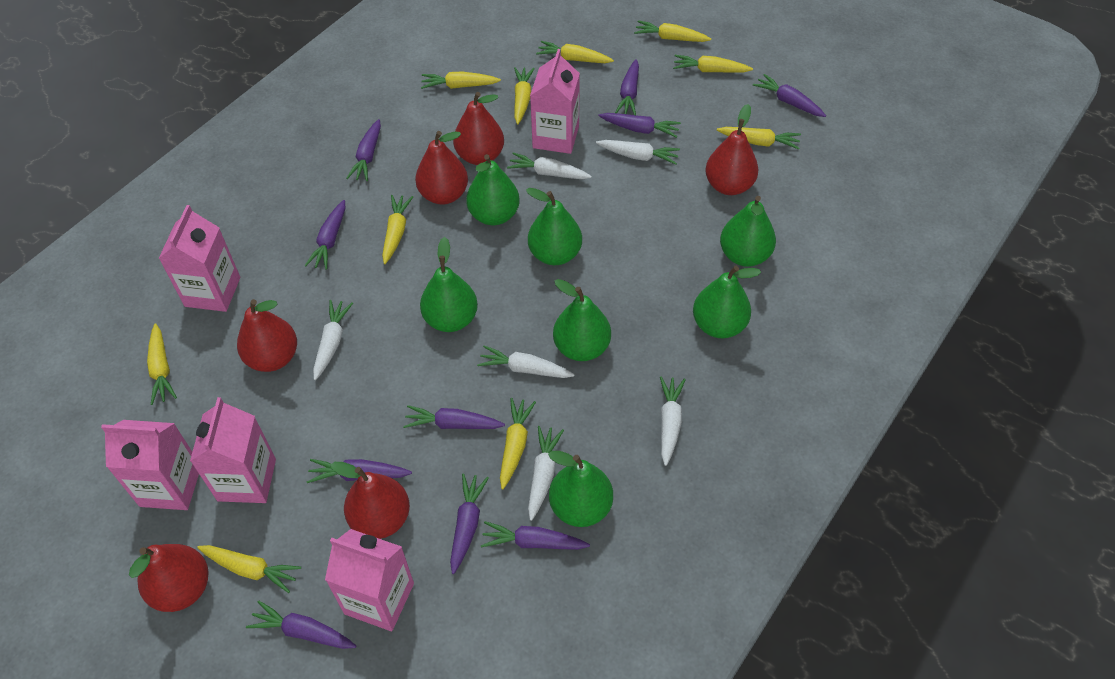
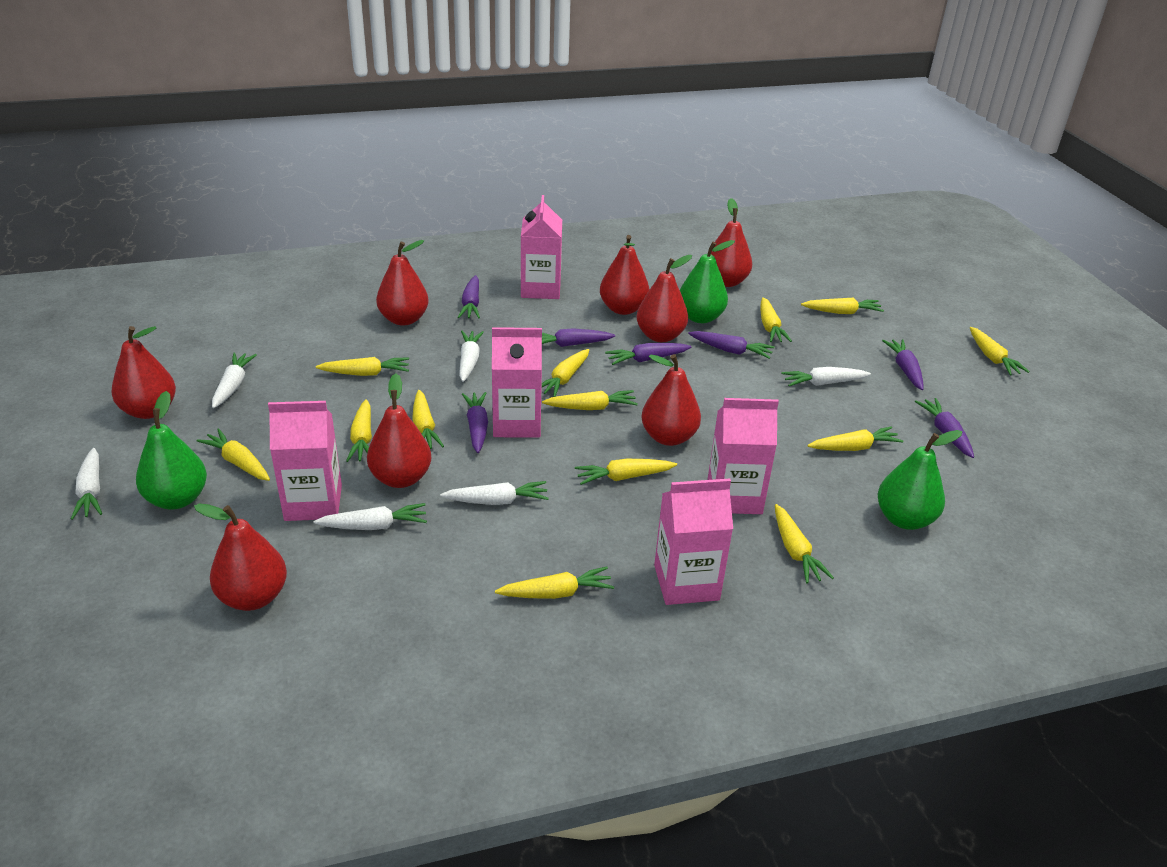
green pear: [420,237,478,332] [466,154,520,225] [526,188,582,265] [548,451,613,527] [553,279,611,361] [693,266,761,338] [720,196,776,267] = 7 -> [136,391,207,509] [680,240,735,323] [877,430,962,530] = 3
purple carrot: [246,600,356,649] [305,200,345,270] [307,459,412,483] [346,119,381,181] [403,405,505,429] [450,473,489,574] [481,521,590,550] [599,113,681,138] [615,59,639,115] [753,74,826,117] = 10 -> [458,275,480,318] [462,392,488,453] [542,328,615,347] [605,343,691,365] [688,331,775,359] [882,339,923,390] [915,398,974,458] = 7
red pear: [129,544,209,612] [237,299,297,372] [330,462,410,539] [415,131,468,205] [453,92,504,165] [705,104,758,195] = 6 -> [111,326,176,419] [194,504,287,611] [367,374,431,488] [376,240,429,326] [600,235,649,315] [636,255,692,342] [641,354,701,446] [711,198,752,287] = 8
yellow carrot: [147,323,177,405] [197,545,301,593] [382,195,413,264] [421,72,501,89] [500,398,536,489] [514,67,535,124] [536,41,614,63] [634,20,711,42] [673,55,753,73] [717,127,801,149] = 10 -> [196,428,270,481] [316,357,409,376] [346,399,372,462] [412,390,444,449] [495,566,614,599] [542,349,589,397] [542,390,638,410] [575,459,677,485] [760,297,792,342] [775,504,834,583] [801,298,884,314] [808,426,903,451] [970,327,1030,376] = 13

